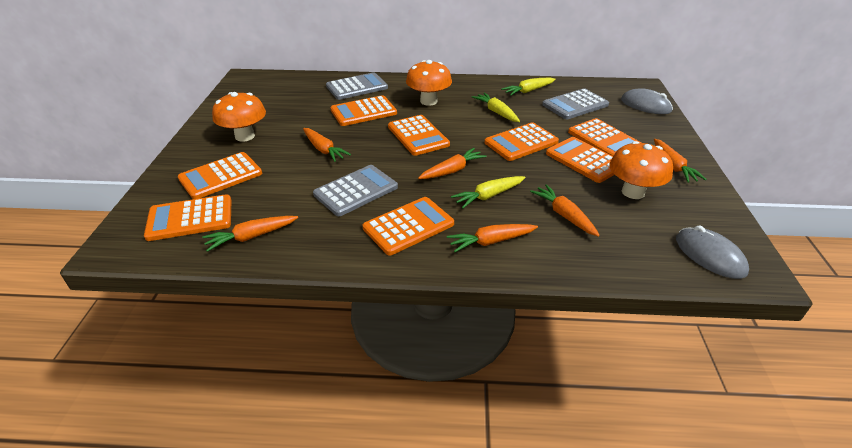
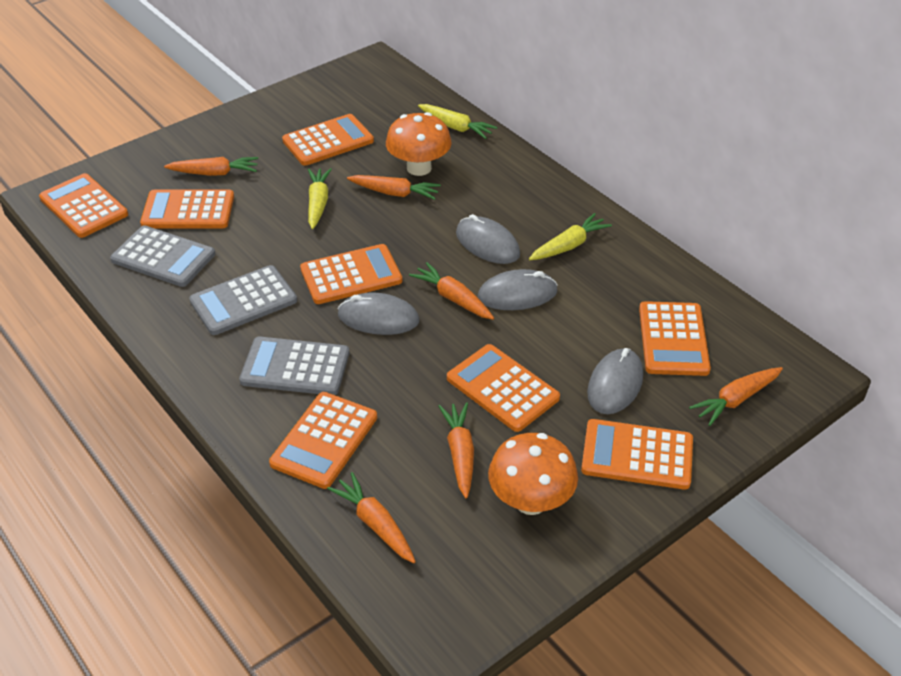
grey mouse: [621,88,673,114] [676,225,749,279] = 2 -> [338,292,419,335] [456,214,520,264] [478,269,558,310] [587,348,643,414] = 4
orange mushroom: [212,92,266,142] [406,60,452,106] [609,141,673,199] = 3 -> [386,112,452,176] [488,433,578,515] = 2

